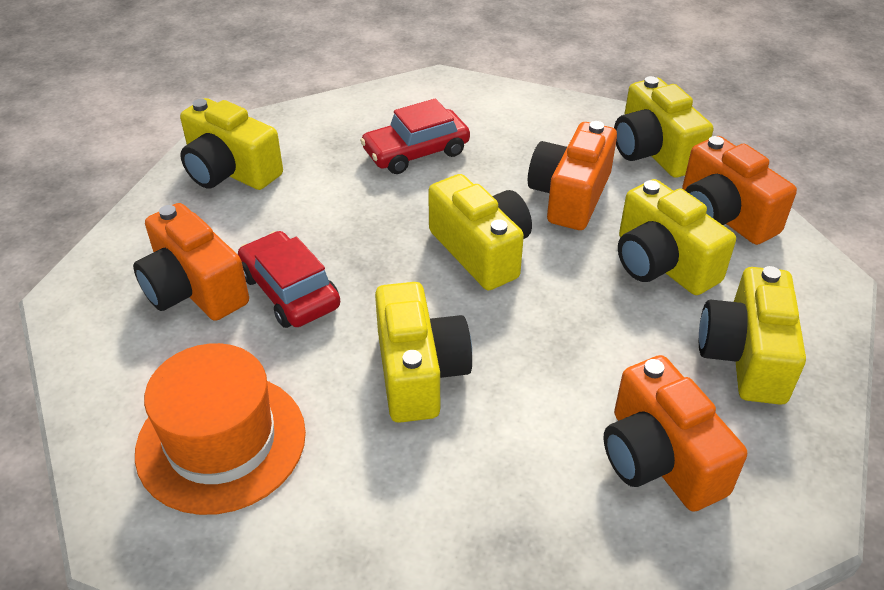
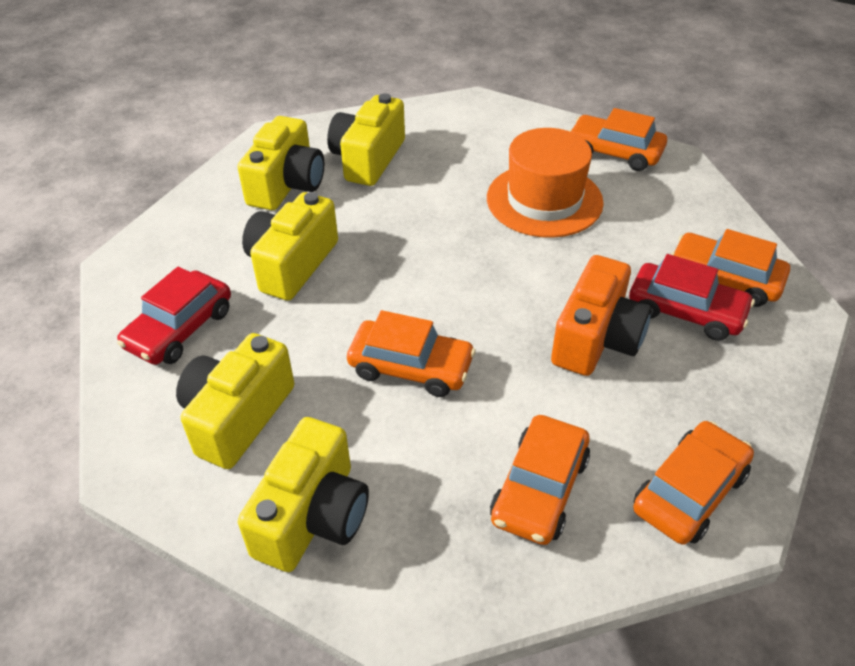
orange camera: [133,203,249,321] [528,121,617,230] [603,355,747,512] [682,136,797,245] = 4 -> [551,255,652,376] = 1
orange car: none = 0 -> [347,310,476,397] [490,415,590,545] [569,108,667,171] [633,421,754,545] [671,229,790,307] = 5
yellow camera: [180,98,283,190] [375,282,472,423] [428,174,532,290] [614,76,713,178] [618,179,736,295] [699,266,806,405] = 6 -> [176,333,295,469] [237,116,324,210] [238,417,369,572] [242,192,338,301] [327,93,405,186] = 5

